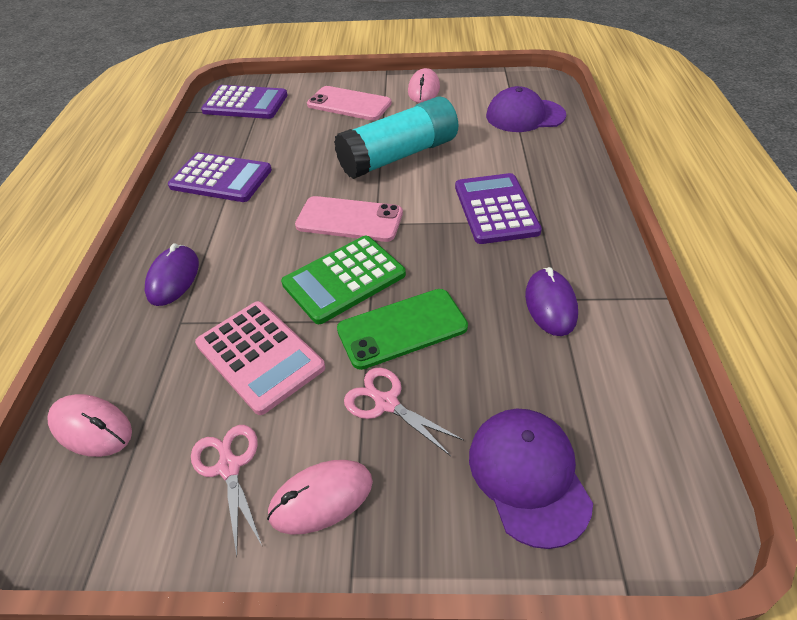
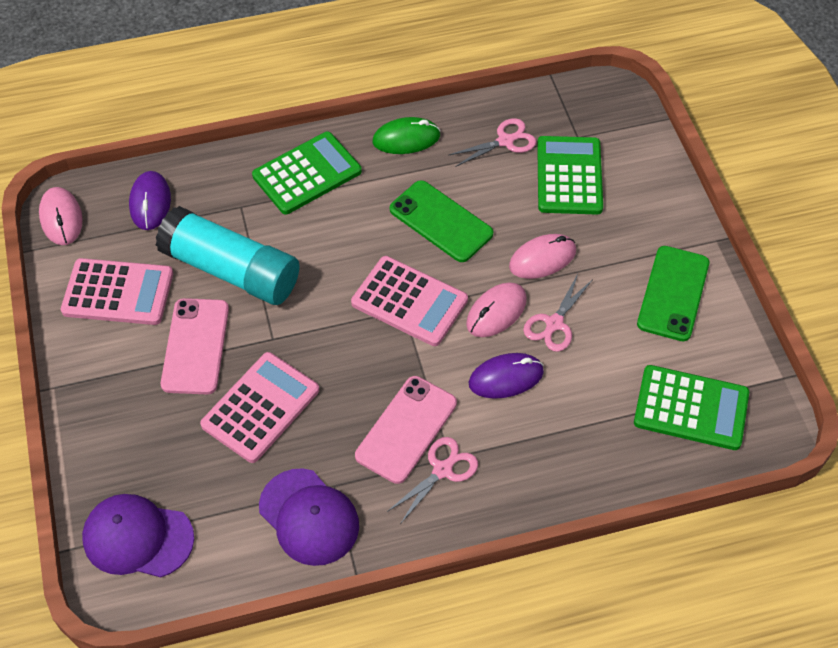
green calculator: [281,236,406,324] = 1 -> [252,132,362,214] [537,136,603,214] [634,365,749,450] = 3
green mouse: none = 0 -> [372,117,441,154] = 1
green phone: [337,289,468,370] = 1 -> [390,180,493,262] [637,246,709,341] = 2
pink calculator: [195,301,325,415] = 1 -> [61,258,173,325] [200,352,319,463] [351,256,468,346] = 3
pink scissors: [191,425,262,556] [344,368,464,456] = 2 -> [387,437,478,523] [449,118,536,167] [523,274,593,352] = 3
purple calculator: [168,152,272,202] [201,85,288,119] [455,173,542,244] = 3 -> none = 0

